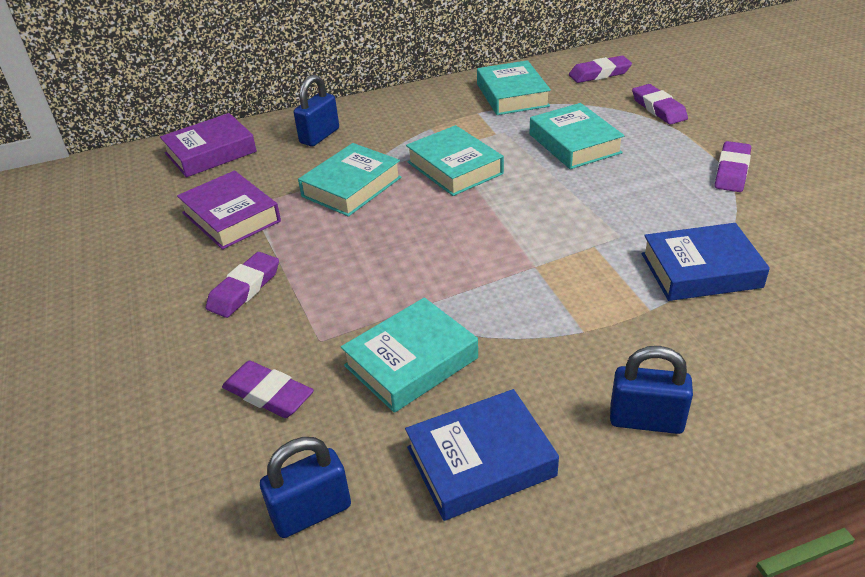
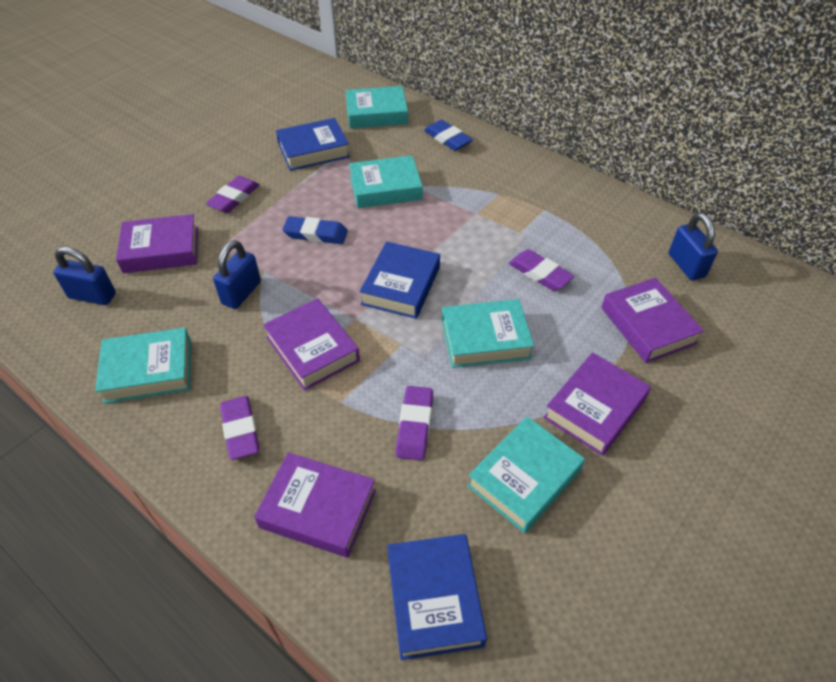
blue book: [405,389,559,521] [642,223,770,301] = 2 -> [276,118,350,171] [360,241,440,319] [387,534,487,660] = 3
blue eraser: none = 0 -> [282,216,348,244] [424,120,473,151] = 2
purple book: [160,113,257,177] [177,171,281,249] = 2 -> [116,214,198,273] [254,452,376,558] [263,298,360,391] [544,352,651,456] [601,278,704,363] = 5
purple eraser: [206,252,279,318] [222,361,314,418] [569,56,632,83] [632,84,688,125] [715,141,751,192] = 5 -> [206,176,259,213] [220,396,260,460] [396,386,433,461] [509,249,574,291] = 4

